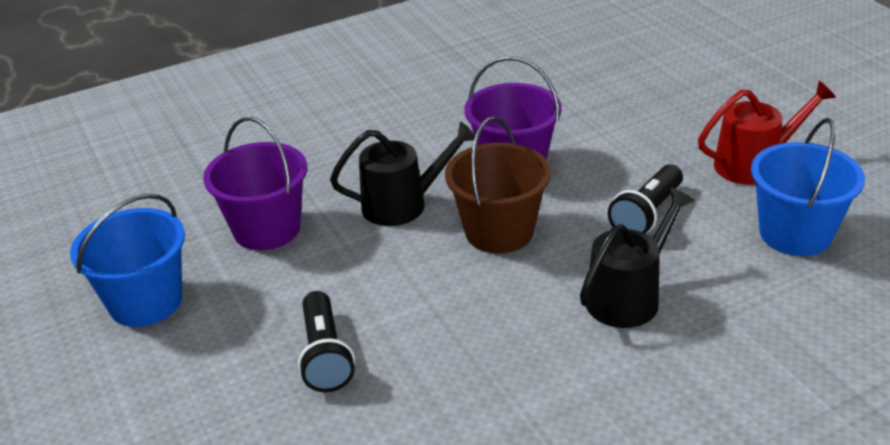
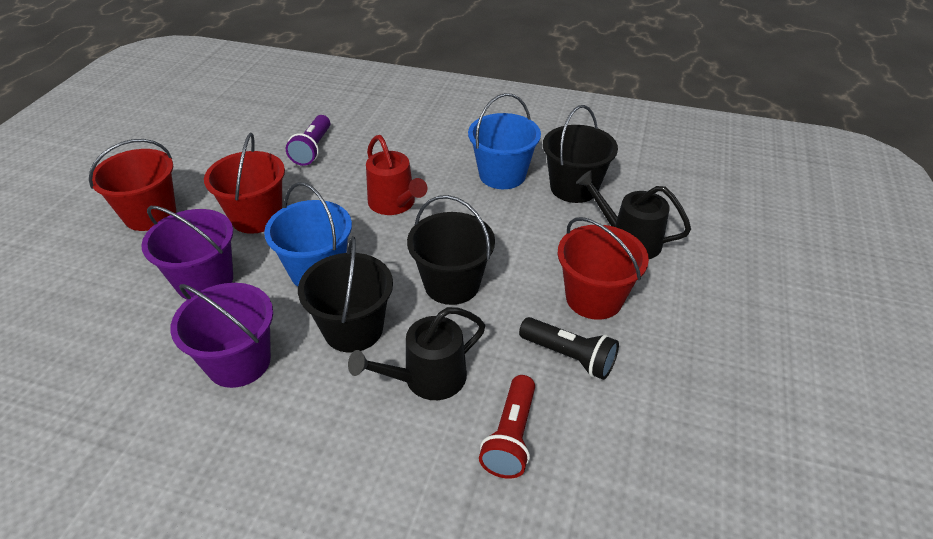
black bucket: none = 0 -> [298,237,393,352] [407,195,495,305] [543,105,618,203] = 3
black flashlight: [298,291,355,392] [608,164,683,234] = 2 -> [519,317,619,380] = 1
brown bucket: [445,116,551,253] = 1 -> none = 0
purple flashlight: none = 0 -> [286,115,330,166] = 1
red bucket: none = 0 -> [89,139,176,231] [204,133,285,234] [558,217,649,320] = 3
red flashlight: none = 0 -> [479,375,535,479] = 1

